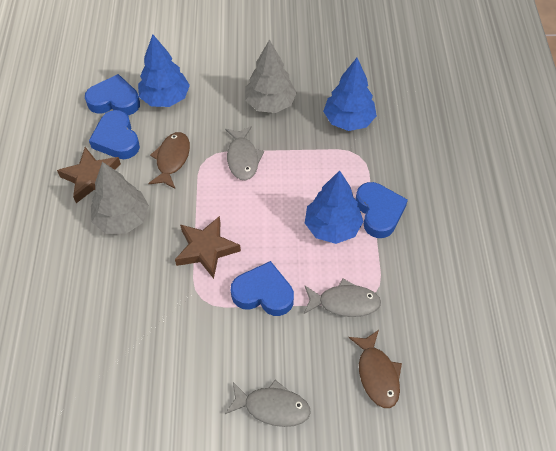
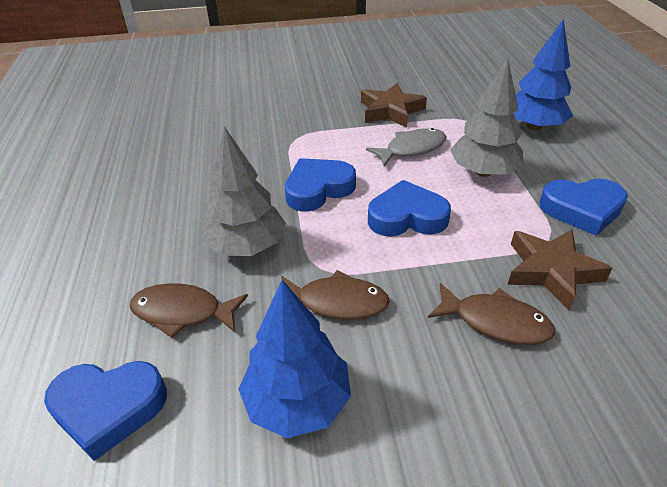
blue tree: [138,34,190,107] [305,170,364,244] [323,58,377,131] = 3 -> [238,280,351,438] [514,19,573,130] = 2
brown fish: [148,132,190,189] [348,330,402,408] = 2 -> [129,283,248,338] [281,270,390,320] [428,283,556,345] = 3
grey fish: [225,126,264,180] [225,380,311,427] [304,278,381,317] = 3 -> [366,128,446,166] = 1

